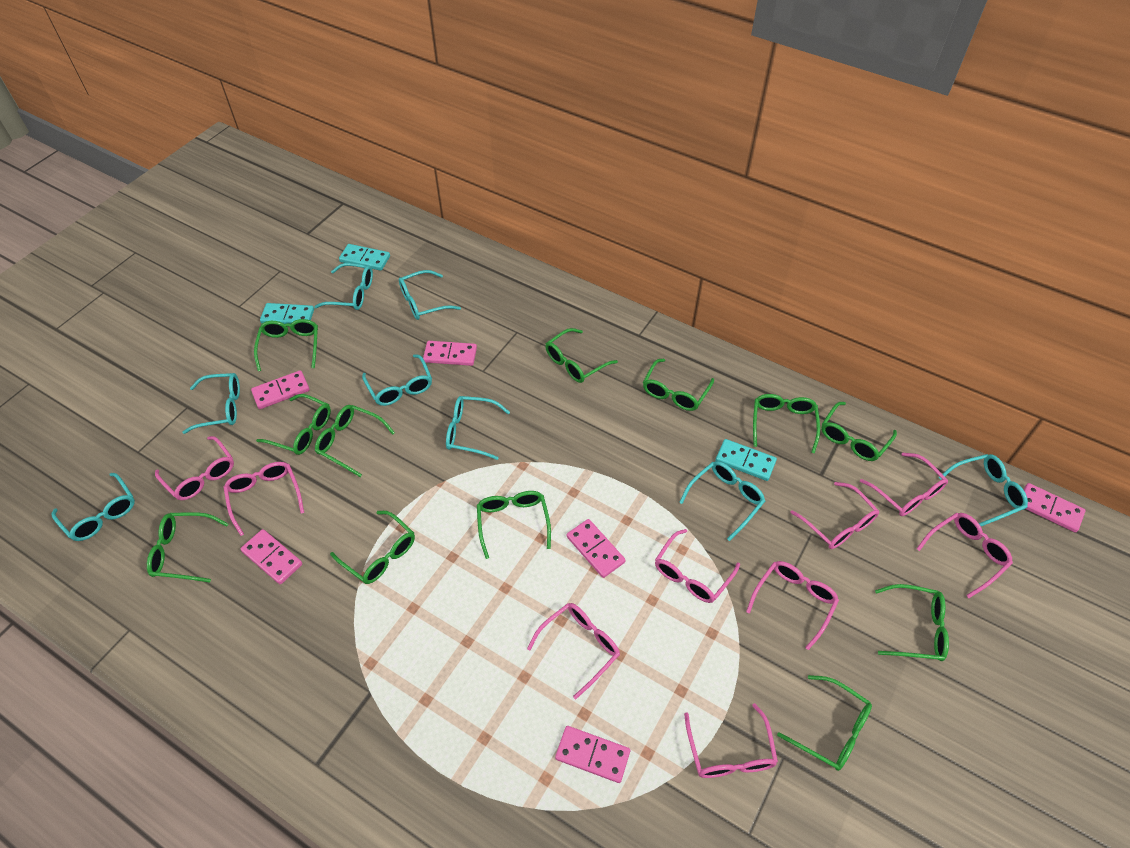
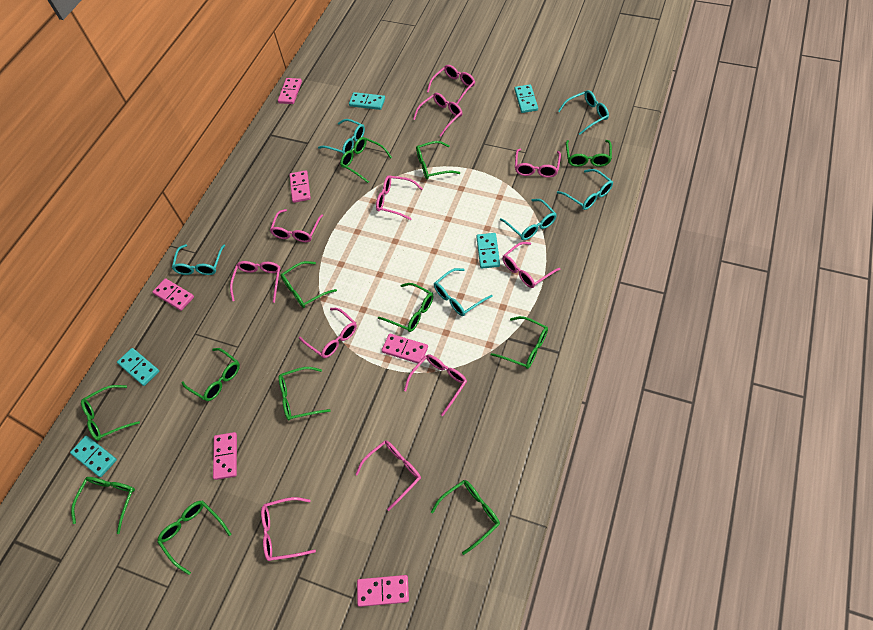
pink glasses: [155,436,234,500] [223,462,304,536] [527,603,620,699] [655,529,740,603] [684,703,778,778] [746,561,839,650] [790,482,879,549] [860,453,948,516] [917,513,1013,598] = 9 -> [230,261,281,303] [261,497,316,561] [270,209,323,242] [299,308,357,358] [355,441,421,511] [376,175,423,220] [404,354,467,416] [413,93,463,137] [427,65,475,104] [502,242,561,288] [515,149,561,178] = 11
turquoise domino: [260,303,314,324] [339,244,390,271] [716,439,777,481] = 3 -> [70,436,117,477] [117,348,159,386] [349,92,385,110] [476,233,500,269] [514,84,538,113] = 5
turquoise glasses: [52,473,135,541] [182,373,240,434] [314,263,373,310] [362,354,432,406] [399,270,461,320] [446,396,510,460] [679,461,765,541] [939,454,1028,526] = 8 -> [172,244,225,275] [318,119,365,154] [434,268,493,316] [500,199,557,240] [557,169,613,210] [558,90,609,135] = 6

